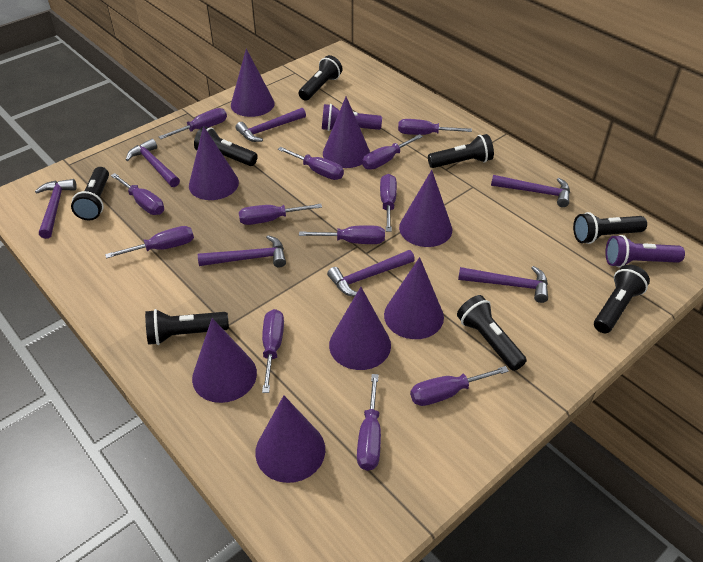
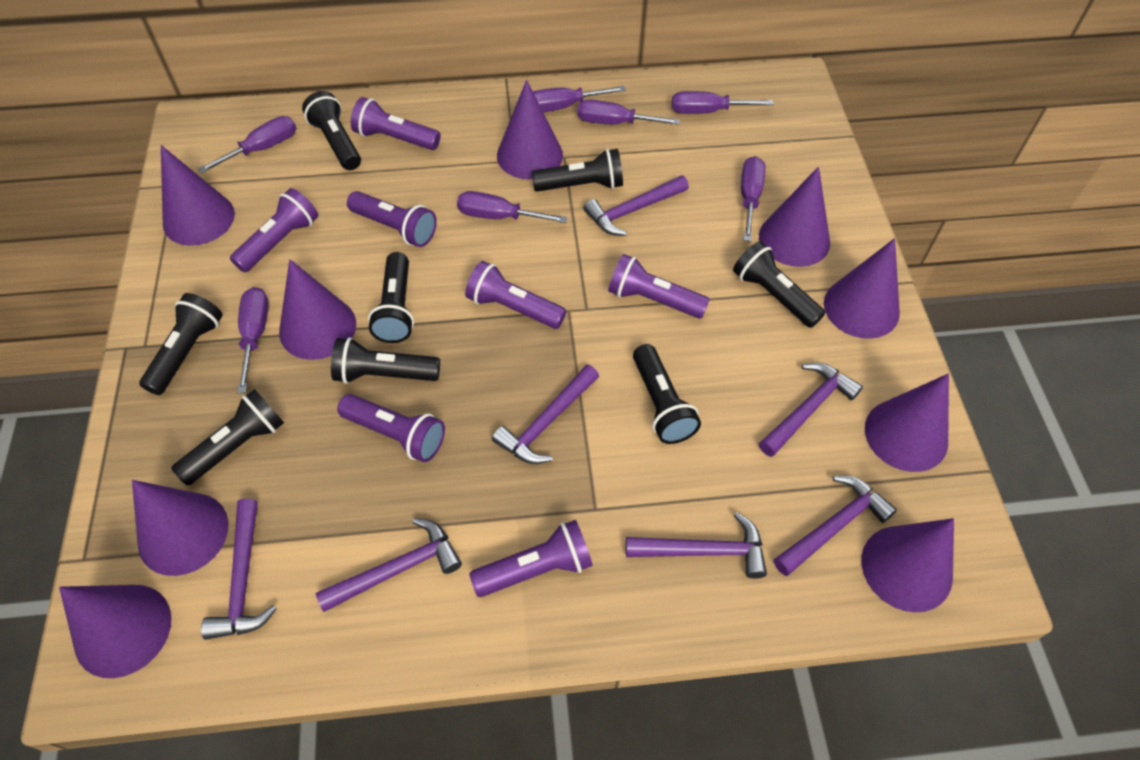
purple cone: [189,126,239,200] [192,318,257,403] [231,49,275,117] [255,395,325,483] [323,97,370,168] [329,287,391,370] [384,257,444,339] [399,170,452,247] = 8 -> [59,585,171,678] [132,480,228,576] [161,145,235,246] [279,259,356,360] [497,80,563,179] [759,167,830,267] [824,238,900,339] [861,518,954,613] [865,373,949,472] = 9
purple flashlight: [322,104,382,131] [605,235,685,268] = 2 -> [230,188,318,272] [337,394,445,462] [347,191,437,247] [351,97,441,150] [465,261,566,329] [469,520,593,597] [608,254,710,319] = 7
purple screwdriver: [105,226,194,259] [111,173,164,215] [159,108,227,139] [239,204,322,225] [262,309,284,393] [278,147,344,180] [299,225,385,244] [357,374,381,471] [362,134,423,170] [380,174,397,232] [398,119,472,135] [410,366,509,406] = 12 -> [198,116,296,173] [237,287,269,393] [457,191,567,223] [533,86,626,112] [577,100,680,125] [672,91,774,114] [741,156,765,242] = 7

